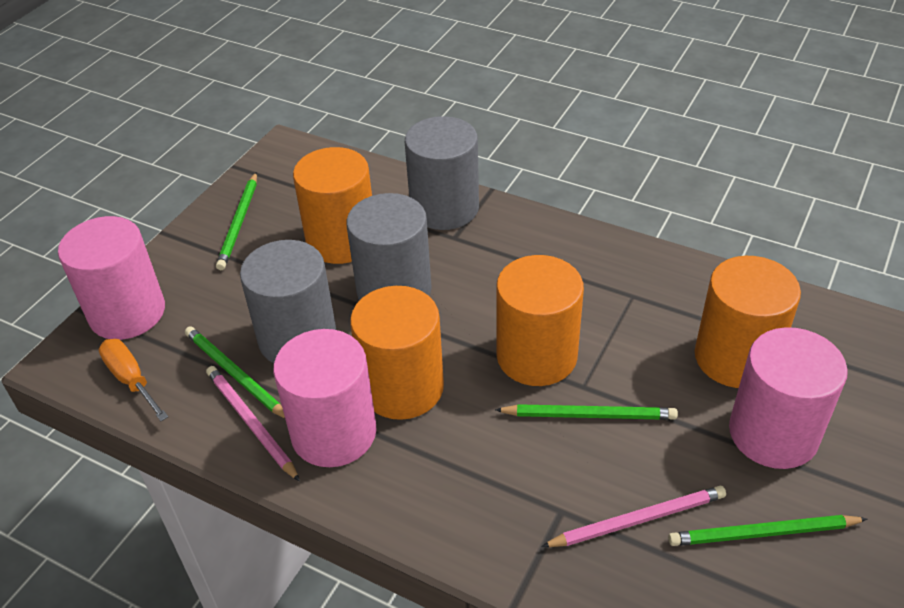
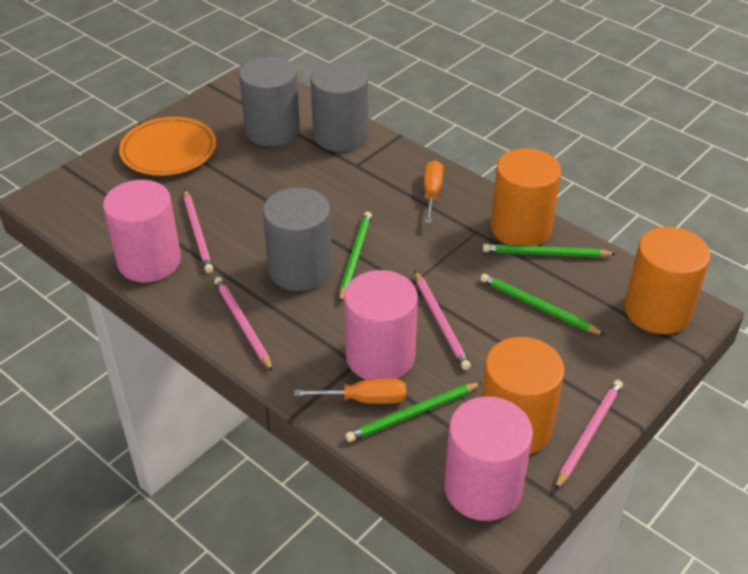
orange cylinder: [293,147,372,264] [350,286,444,420] [496,255,584,386] [695,256,801,388] = 4 -> [481,337,564,454] [491,148,561,246] [624,227,711,334] = 3
orange plate: none = 0 -> [119,117,216,176] = 1
orange screwdriver: [99,339,168,421] = 1 -> [294,378,406,404] [424,160,443,223] = 2
pink pencil: [206,366,300,482] [541,486,726,547] = 2 -> [184,190,213,273] [214,277,273,372] [415,271,471,370] [555,380,623,490] = 4

